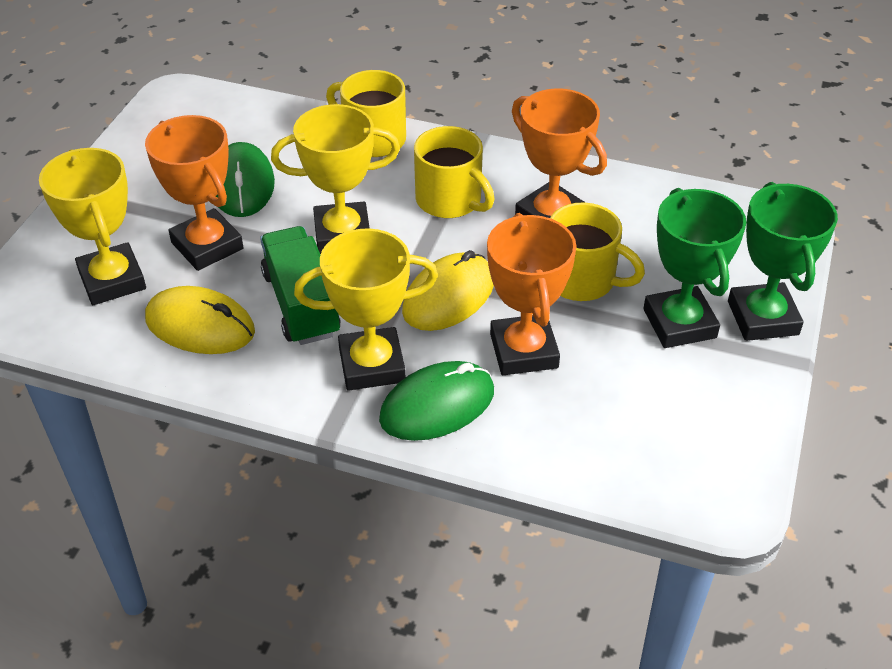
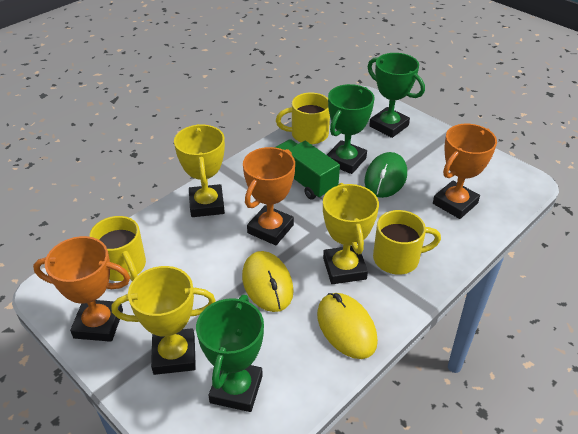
green mouse: [216,142,275,217] [379,361,494,441] = 2 -> [364,152,407,198] = 1
green trophy: [643,188,746,348] [728,182,838,341] = 2 -> [196,295,264,412] [327,84,375,174] [368,53,425,138] = 3

